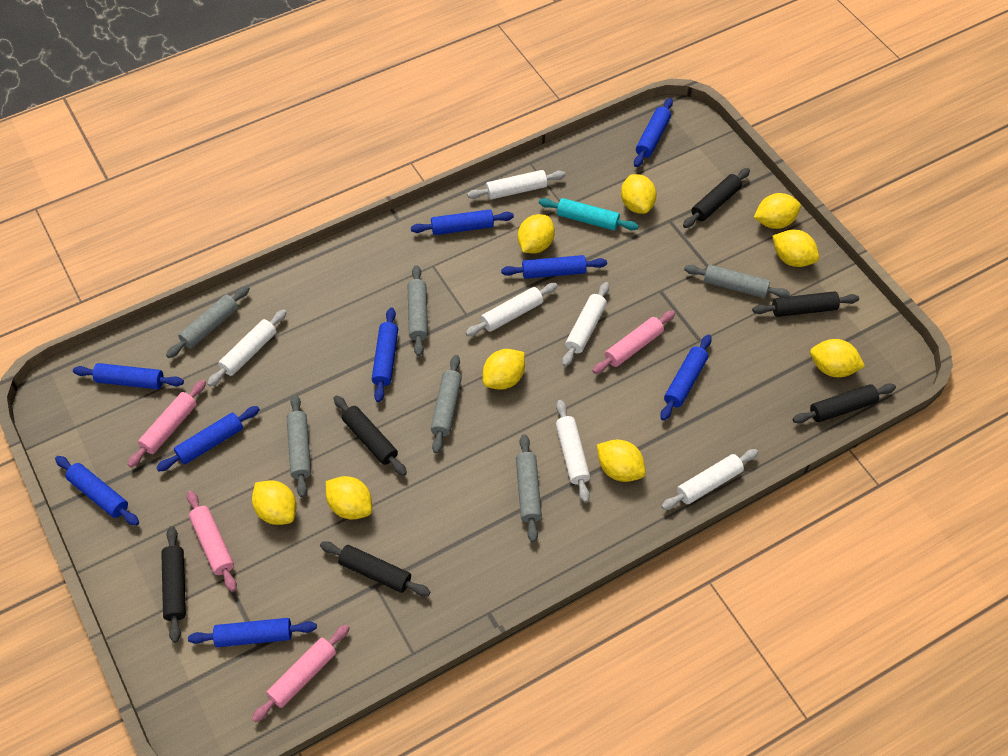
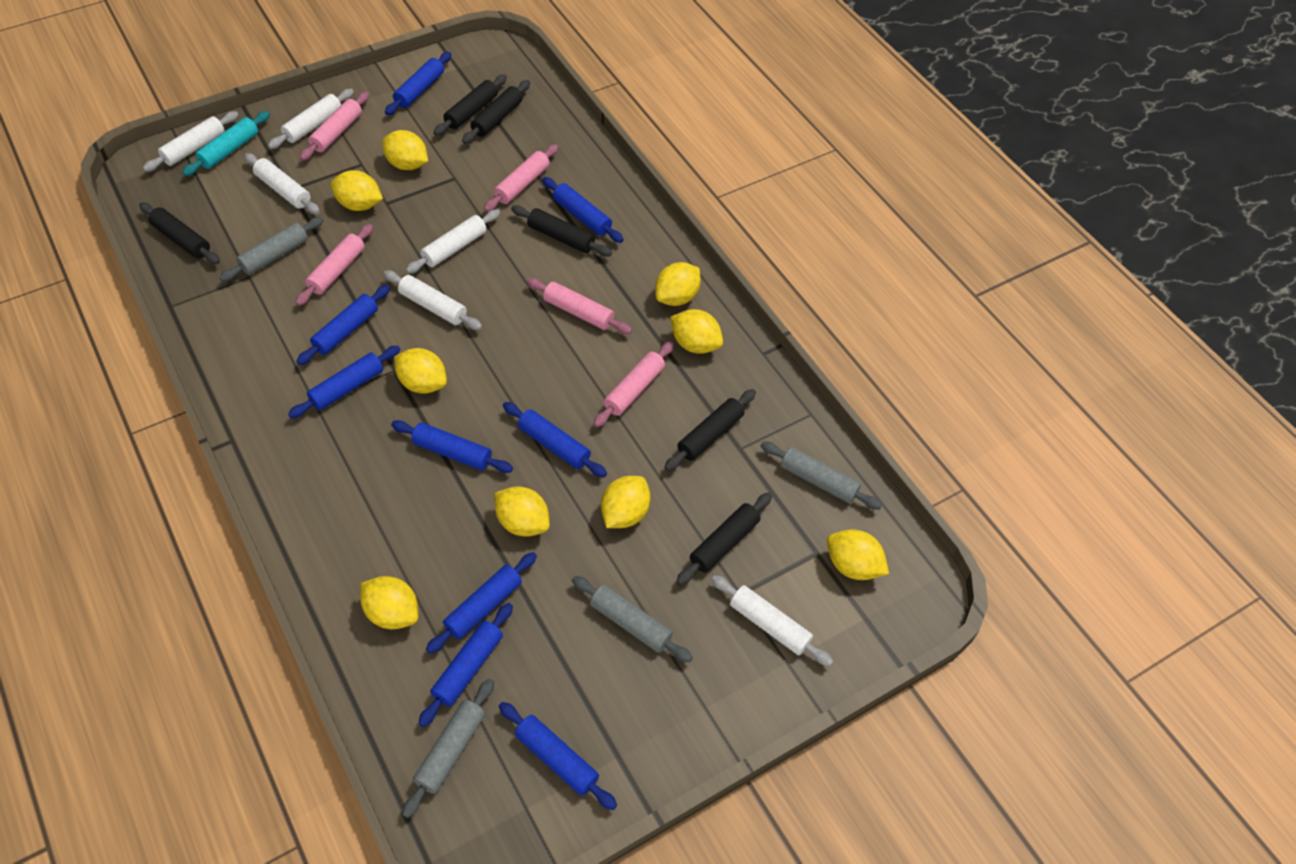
grey rolling pin: [166,286,250,358] [287,395,311,497] [408,265,428,356] [431,355,462,454] [516,434,542,542] [684,265,790,298] = 6 -> [219,217,324,282] [402,679,494,818] [572,576,693,663] [761,441,882,510] = 4
pink rolling pin: [128,380,206,468] [187,491,237,592] [252,624,350,722] [593,310,675,374] = 4 -> [295,224,373,306] [300,92,369,161] [484,144,558,212] [526,278,632,334] [593,341,674,427] = 5

